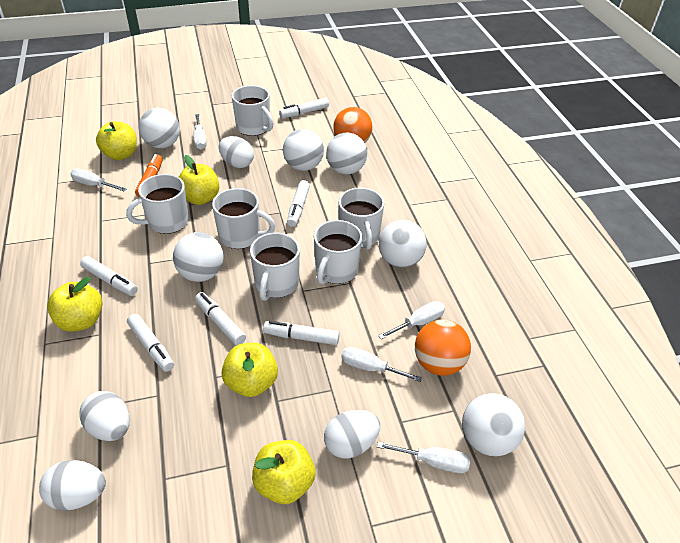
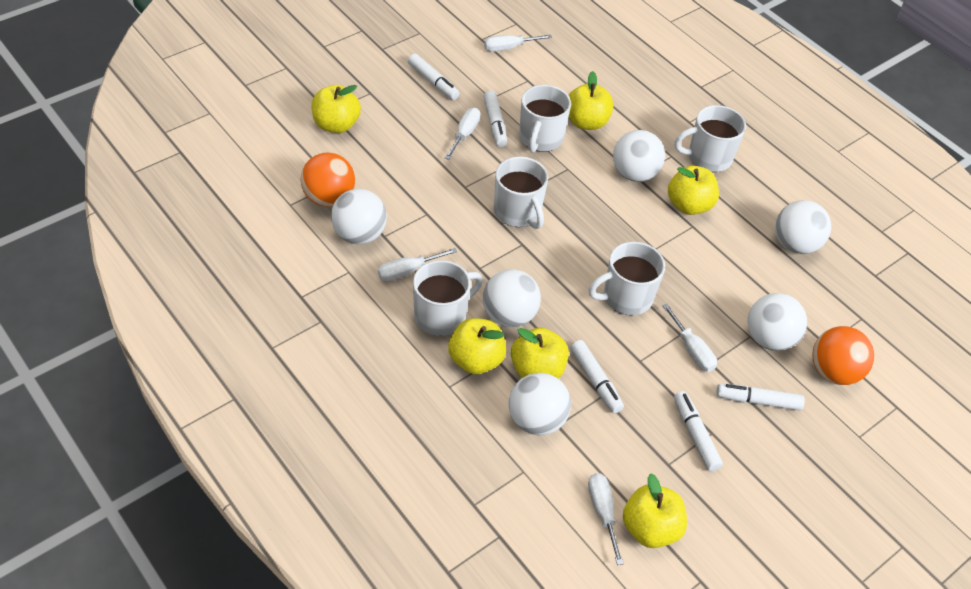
orange marker: [135,154,163,198] = 1 -> none = 0
white egg: [39,460,106,511] [79,391,130,441] [219,136,254,168] [324,410,380,459] = 4 -> none = 0
white marker: [80,256,138,296] [127,314,174,372] [195,292,246,346] [263,321,340,345] [279,98,329,118] [287,180,310,227] = 6 -> [408,54,460,100] [484,90,507,147] [570,340,624,413] [674,391,723,471] [716,384,805,411] = 5
white mug: [126,174,189,234] [212,188,275,249] [232,85,274,136] [250,233,300,301] [314,220,362,284] [339,188,384,250] = 6 -> [413,260,483,336] [494,157,548,229] [519,85,571,153] [588,242,665,315] [674,105,746,172] = 5
yellow apple: [47,277,102,332] [96,121,137,160] [179,155,219,205] [222,343,278,397] [252,440,316,504] = 5 -> [311,85,361,133] [448,318,506,374] [511,327,569,378] [568,71,614,130] [623,474,687,548] [668,165,719,215] = 6

